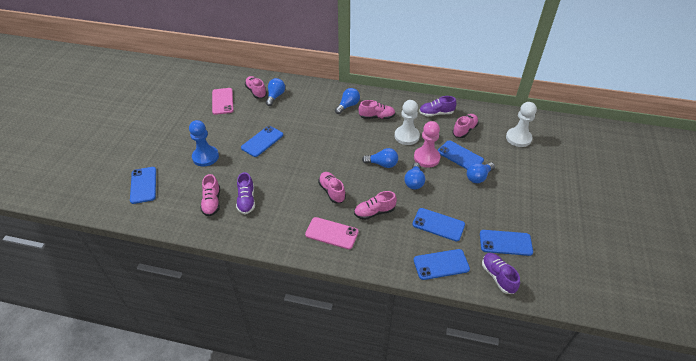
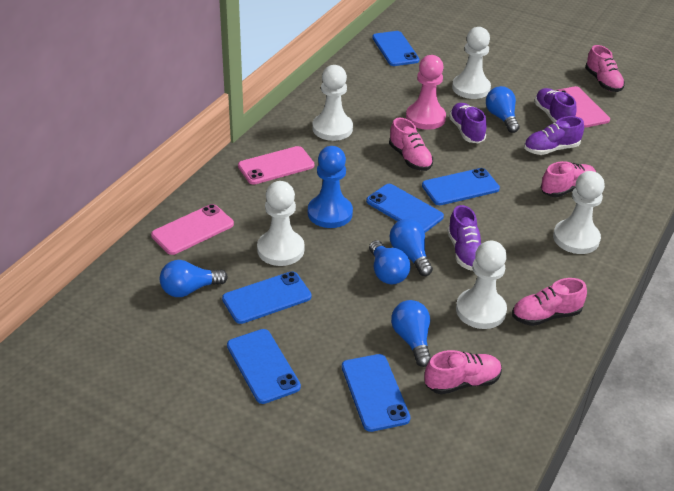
pink phone: [212,88,233,115] [305,217,359,249] = 2 -> [151,204,234,255] [238,146,314,185] [554,86,610,128] = 3
pink shoe: [200,174,220,216] [245,76,267,99] [318,172,346,203] [354,191,397,220] [359,100,395,119] [452,114,479,138] = 6 -> [389,118,433,171] [425,350,502,394] [512,278,587,326] [541,161,596,197] [585,45,625,92] = 5
purple shoe: [236,172,255,214] [419,96,456,116] [482,253,520,294] = 3 -> [447,205,481,271] [449,103,487,143] [524,116,584,155] [534,88,577,123] = 4
white pawn: [395,100,420,145] [506,102,537,147] = 2 -> [257,181,304,266] [312,65,353,141] [452,27,491,99] [456,241,507,329] [553,171,605,254] = 5

